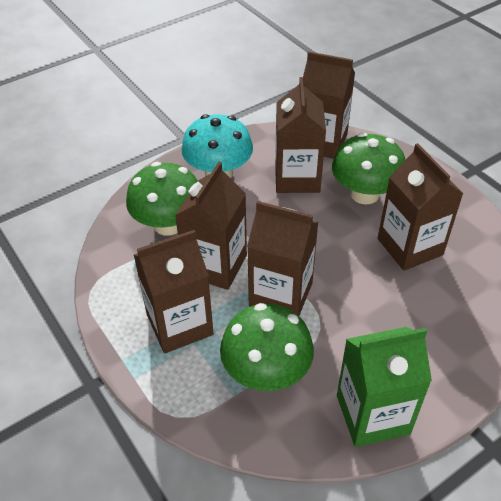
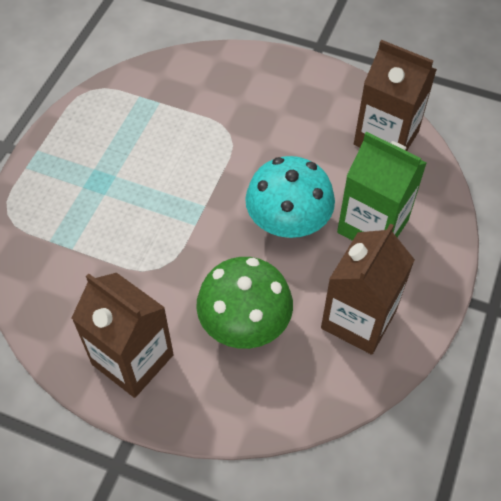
brown carton: [134,230,214,354] [175,162,247,290] [247,201,319,315] [275,77,326,193] [303,51,355,159] [378,143,464,271] = 6 -> [72,273,174,398] [321,223,415,355] [354,40,437,151] = 3
green mushroom: [126,162,197,236] [220,303,314,391] [332,132,405,205] = 3 -> [196,257,293,349] = 1

